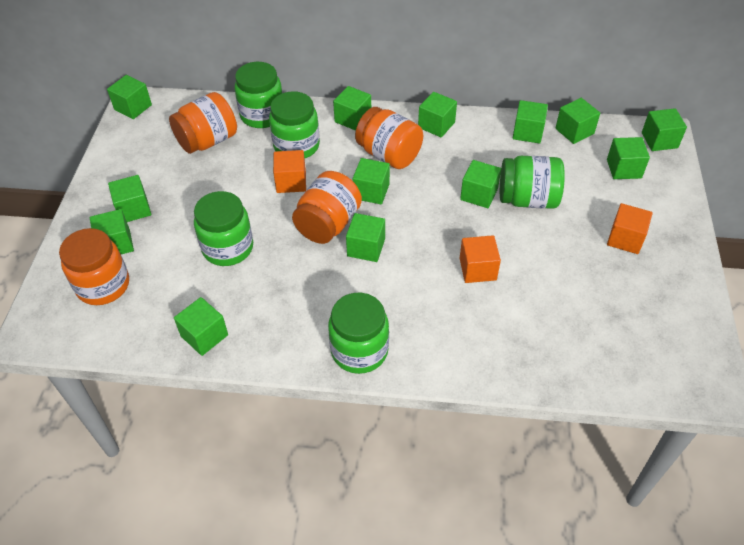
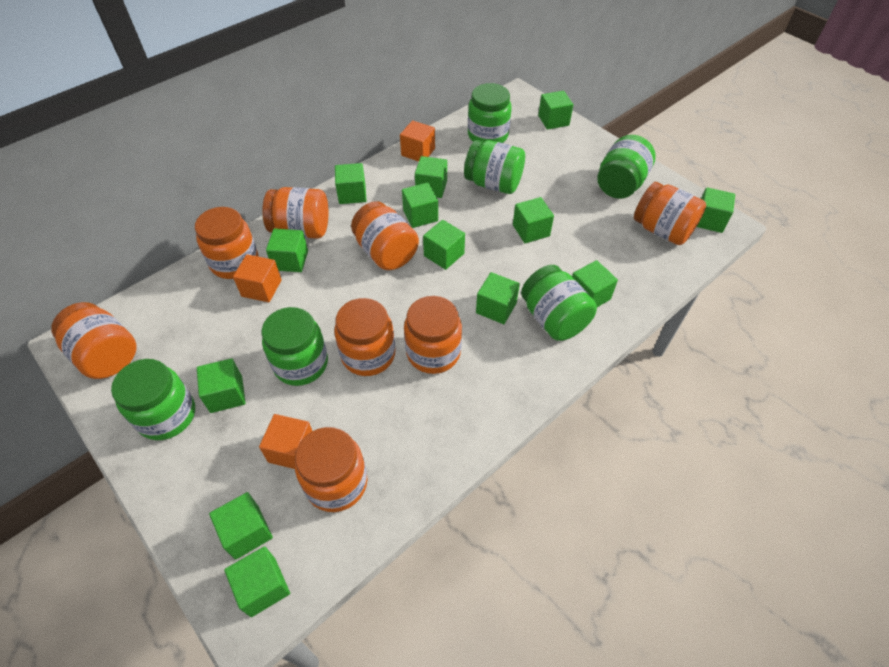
green jar: [194,191,253,266] [235,62,283,128] [269,91,320,159] [328,293,389,374] [500,156,565,209] = 5 -> [111,359,195,440] [262,307,328,386] [464,140,525,194] [468,83,512,143] [521,265,597,341] [597,135,656,199] = 6
orange jar: [59,228,129,305] [169,92,237,154] [292,171,362,244] [355,107,423,169] = 4 -> [51,302,136,379] [195,207,258,279] [262,187,329,239] [295,427,367,512] [334,298,395,376] [351,201,419,270] [404,296,462,374] [634,182,706,245] = 8

